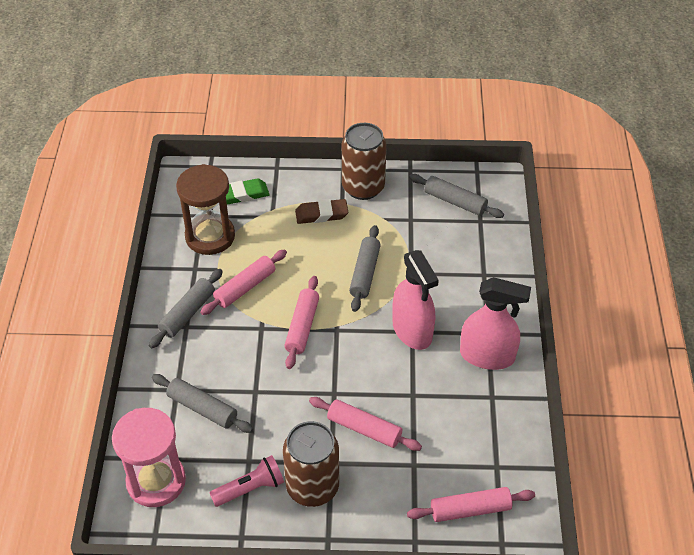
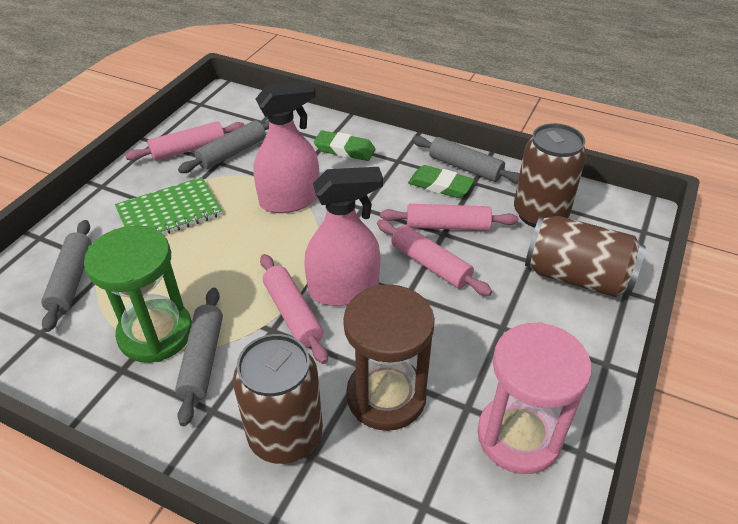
brown can: [283,421,339,507] [342,123,387,200] = 2 -> [233,334,323,464] [514,123,587,228] [525,216,646,297] = 3
brown eraser: [295,199,348,224] = 1 -> none = 0
green eraser: [226,178,270,205] = 1 -> [314,130,376,161] [408,165,475,198] = 2
green hourglass: none = 0 -> [84,225,192,363] = 1
green notebook: none = 0 -> [115,177,222,235] = 1
pink flashlight: [210,455,284,507] = 1 -> none = 0

